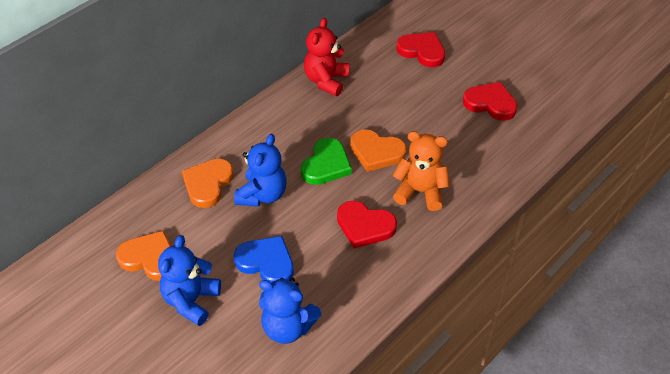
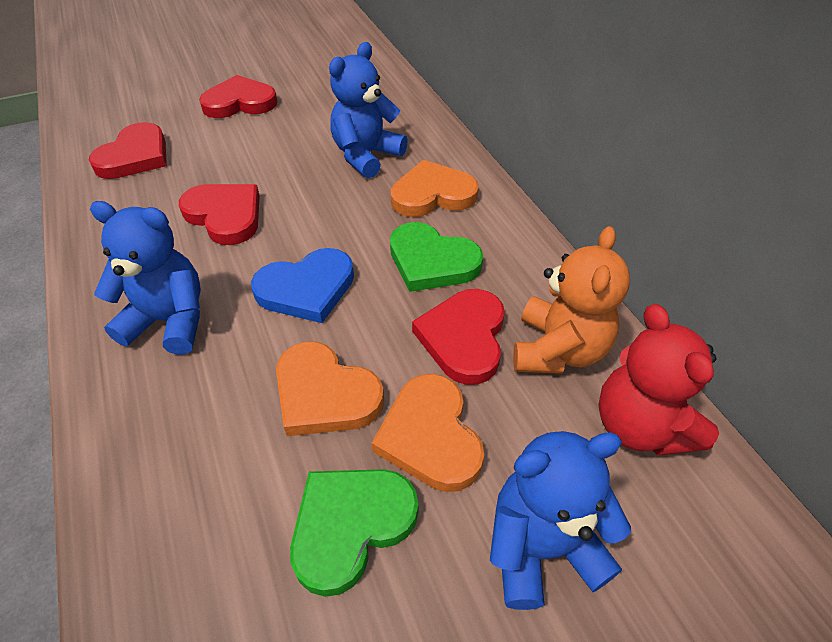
green heart: [301,138,352,185] = 1 -> [290,469,418,597] [390,222,483,292] = 2
red heart: [337,201,397,249] [396,32,445,67] [463,82,518,121] = 3 -> [89,122,167,179] [179,184,260,245] [199,75,277,118] [412,289,505,385] = 4

